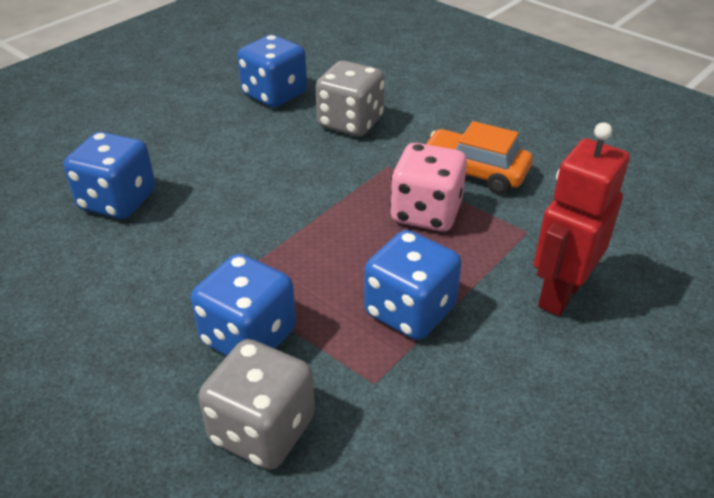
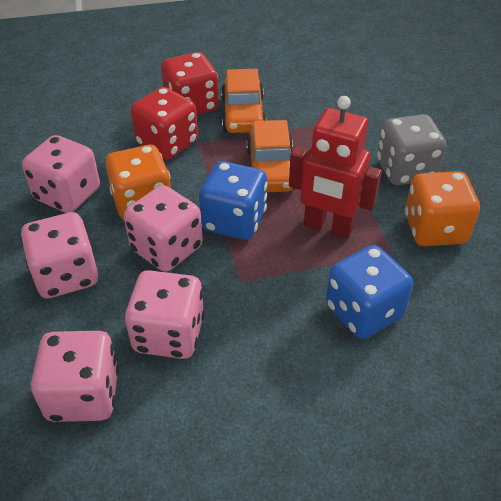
blue dice: [64,132,155,219] [191,254,296,356] [238,35,307,108] [364,230,462,340] = 4 -> [199,161,268,240] [326,245,413,339] = 2
grey dice: [198,339,315,470] [316,61,385,137] = 2 -> [377,114,446,185] = 1
orange car: [426,121,533,194] = 1 -> [221,69,267,133] [246,120,295,192] = 2
orange dice: none = 0 -> [105,145,171,221] [405,171,480,246] = 2
pink dice: [390,143,467,231] = 1 -> [21,212,98,298] [22,135,100,213] [31,331,119,422] [124,185,203,272] [125,270,205,359] = 5
red dice: none = 0 -> [131,87,198,160] [161,52,219,115] = 2

